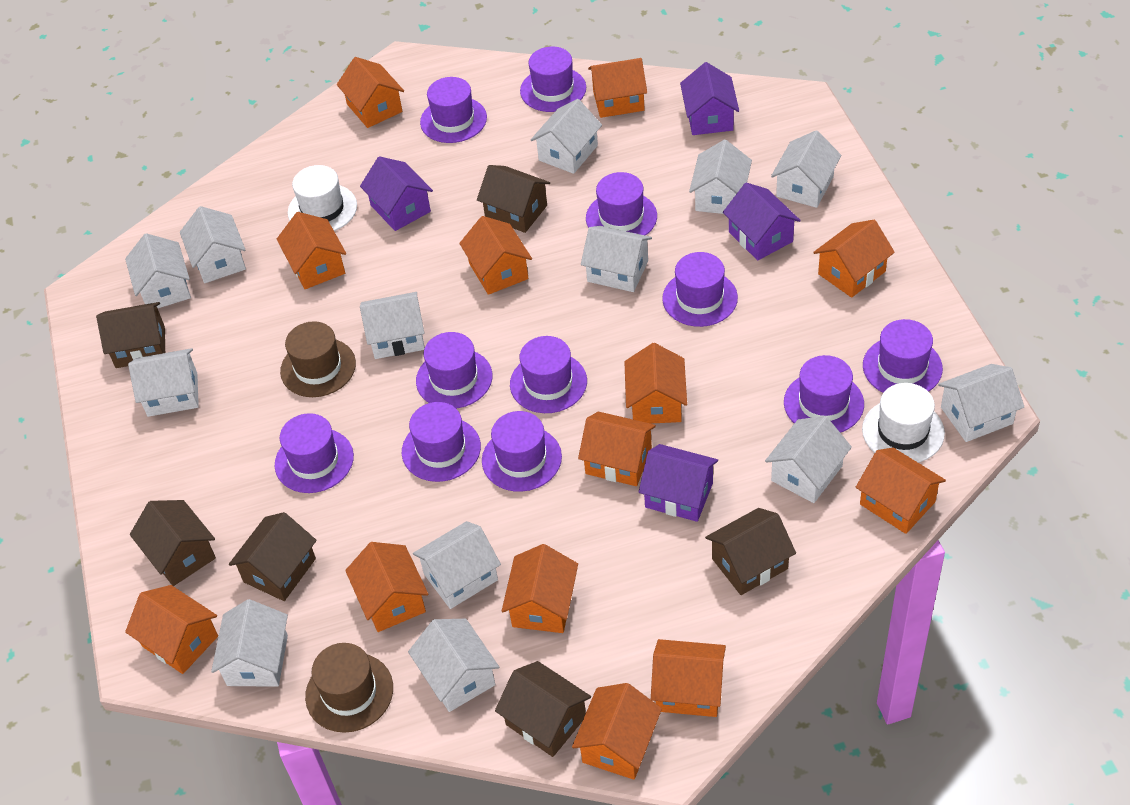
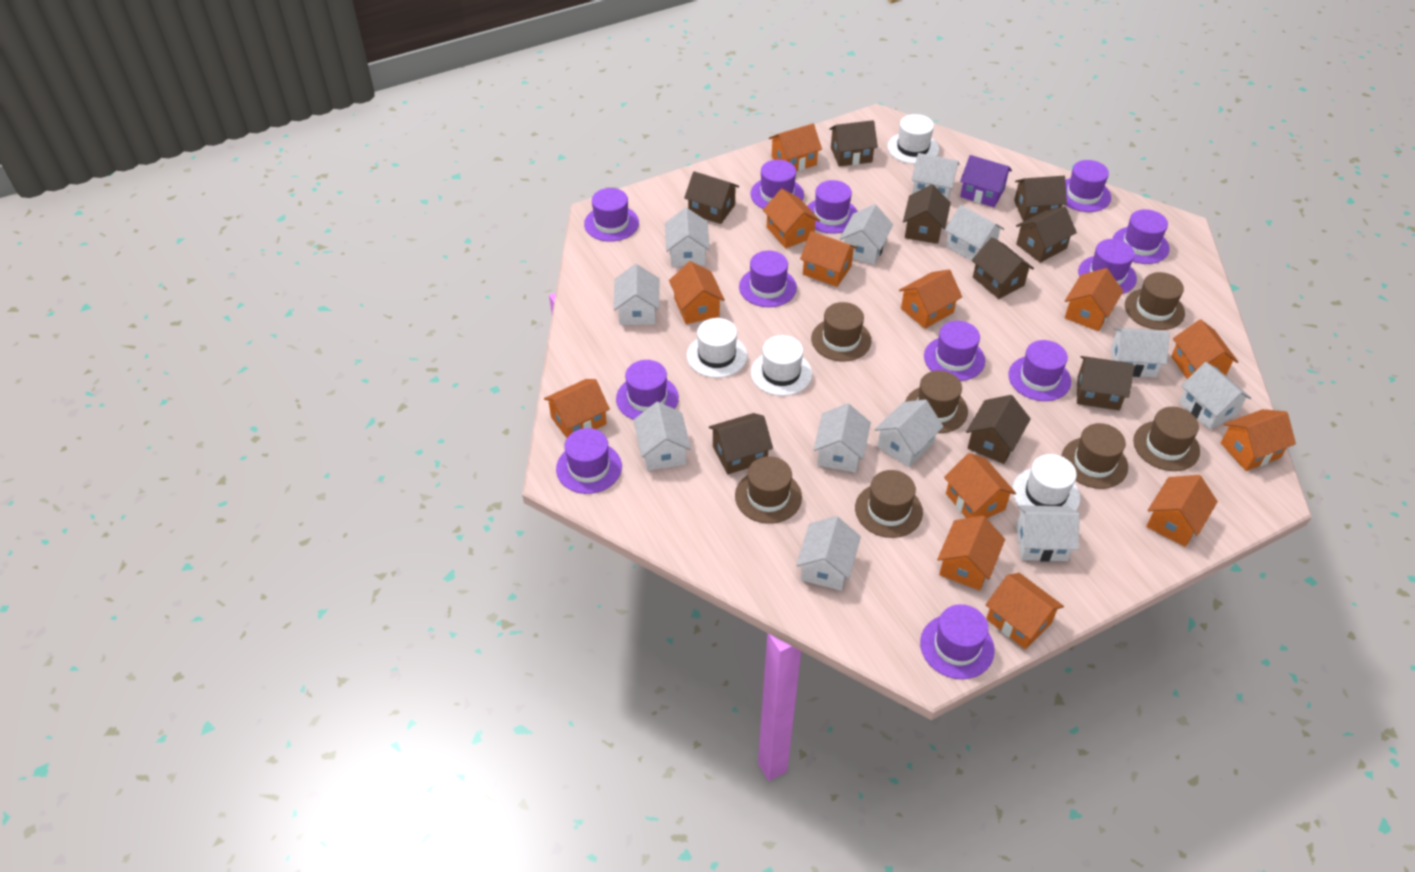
brown hat: [280,321,356,397] [305,643,393,733] = 2 -> [735,456,802,524] [811,302,871,362] [855,470,923,538] [905,370,968,433] [1061,423,1128,489] [1125,272,1185,330] [1133,407,1200,471] = 7
brown house: [96,302,165,368] [130,500,216,586] [229,512,317,601] [477,165,550,233] [495,661,591,757] [705,508,796,595] = 6 -> [684,171,739,224] [709,413,773,474] [829,120,878,166] [903,184,951,244] [966,395,1031,464] [972,237,1034,299] [1014,176,1067,221] [1016,206,1077,263] [1077,356,1135,410] = 9
purple hat: [275,413,354,493] [402,402,481,482] [416,332,492,408] [420,77,487,143] [482,411,562,492] [510,336,587,413] [520,47,586,112] [586,172,657,236] [662,252,738,327] [784,355,864,433] [863,319,943,393] = 11 -> [556,428,622,494] [584,188,639,242] [616,360,679,420] [739,251,797,307] [750,160,804,209] [807,180,858,234] [920,604,995,679] [924,321,985,381] [1008,340,1071,401] [1065,160,1111,212] [1078,239,1137,294] [1112,209,1169,264] = 12
purple house: [360,156,433,231] [639,444,718,522] [680,62,739,135] [723,183,801,260] = 4 -> [960,155,1012,207] = 1
white hat: [288,165,357,231] [862,383,945,462] = 2 -> [687,318,747,378] [751,335,812,396] [887,114,939,164] [1012,454,1080,511] = 4
white house: [125,233,191,308] [128,348,199,417] [180,206,246,283] [211,599,288,687] [360,292,425,359] [408,619,499,712] [413,521,501,609] [531,99,602,174] [581,226,652,292] [689,140,752,214] [765,416,852,503] [771,130,841,208] [938,364,1024,442] = 13 -> [614,264,659,325] [634,402,691,471] [665,207,710,266] [796,516,861,591] [814,403,871,473] [840,204,893,265] [874,399,944,467] [911,153,959,199] [945,205,1004,261] [1016,505,1080,562] [1111,327,1170,378] [1179,362,1251,430] = 12

